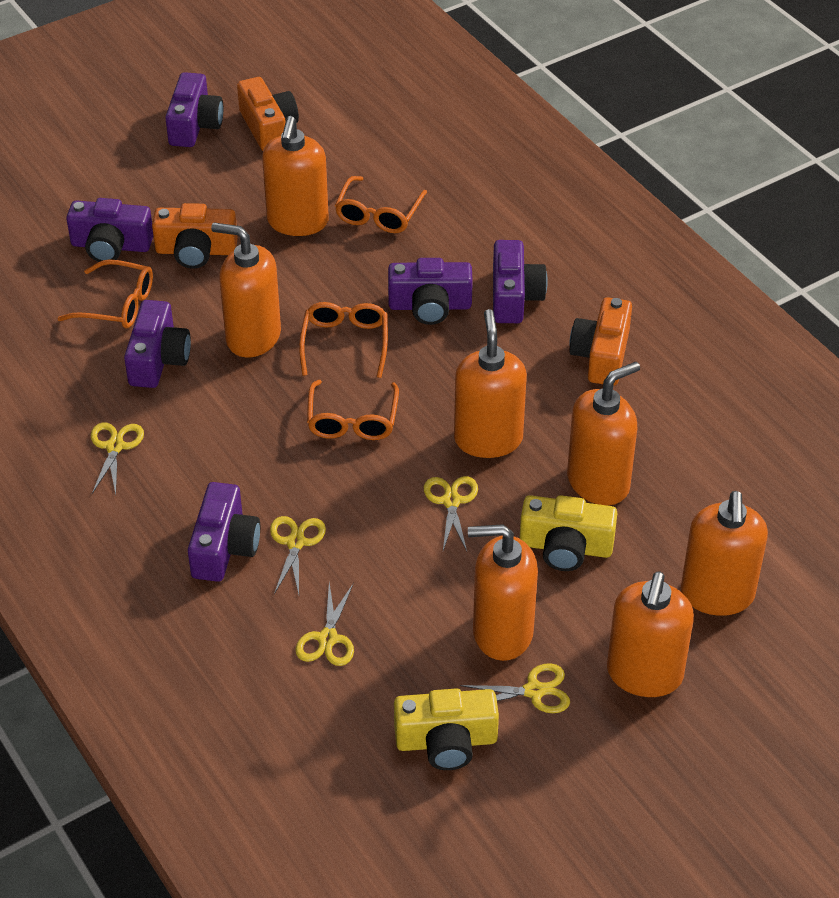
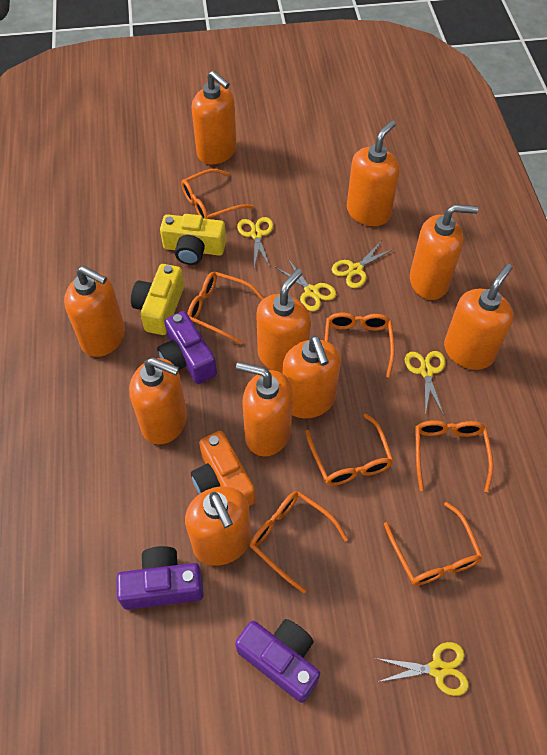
orange camera: [152,203,238,269] [237,77,299,151] [569,297,632,386] = 3 -> [191,431,256,506] = 1
orange glasses: [57,259,153,328] [299,302,388,378] [307,380,399,440] [335,176,427,233] = 4 -> [181,169,253,219] [187,272,264,345] [250,491,348,593] [306,414,394,486] [324,313,395,378] [384,502,483,586] [416,420,493,492] = 7
orange soap dispenser: [211,223,281,357] [262,116,329,236] [454,309,527,458] [468,524,538,661] [567,361,640,505] [607,572,694,697] [681,491,768,616] = 7 -> [64,266,125,357] [129,357,187,445] [185,486,251,566] [191,70,237,164] [236,362,293,456] [256,268,311,373] [283,336,341,419] [347,120,400,226] [410,204,478,300] [444,264,513,370] = 10
purple camera: [66,198,153,262] [124,300,191,388] [165,72,223,147] [188,482,260,582] [388,258,473,325] [493,240,548,323] = 6 -> [116,546,204,610] [157,311,217,384] [235,619,320,703] = 3

